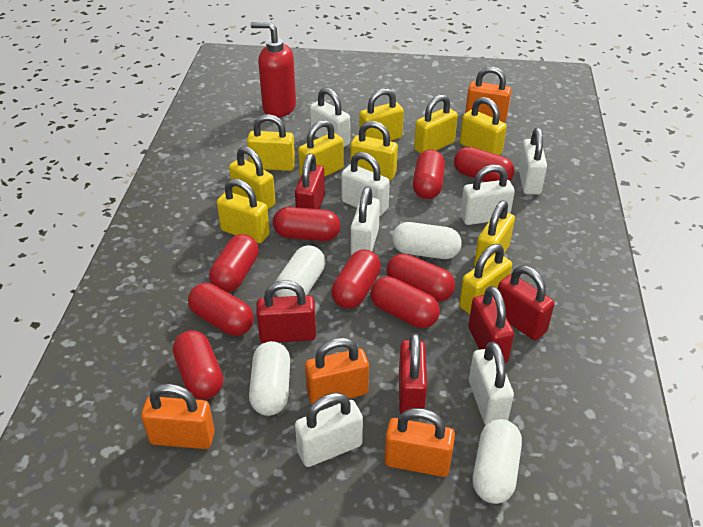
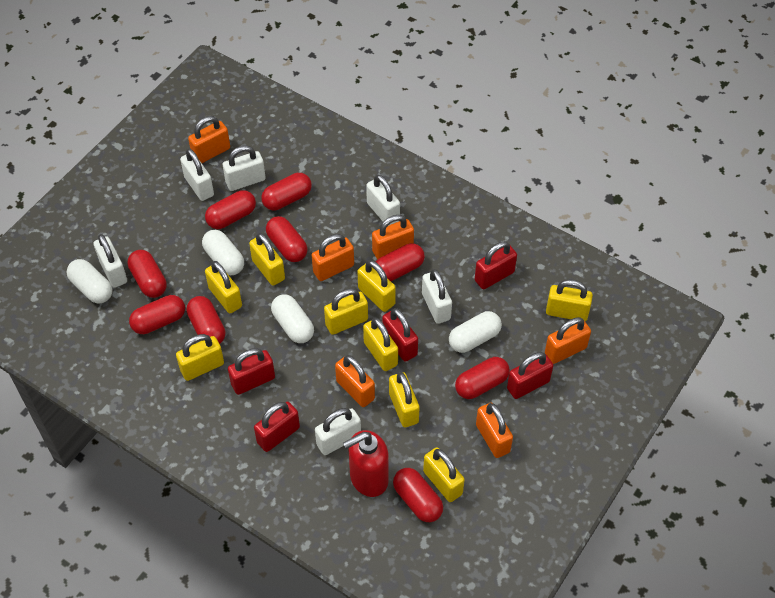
orange padlock: [141,384,215,449] [305,337,369,404] [385,408,455,477] [465,66,511,122] = 4 -> [188,116,230,163] [312,234,354,281] [335,355,375,407] [372,215,414,260] [476,403,513,458] [545,317,591,364] = 6
white padlock: [295,393,363,467] [310,88,350,148] [341,152,390,216] [351,187,380,256] [460,165,515,225] [469,341,514,425] [518,128,547,195] = 7 -> [93,234,127,288] [180,149,214,201] [223,145,266,191] [315,408,361,455] [366,175,400,226] [422,269,452,324] = 6
yellow padlock: [217,179,270,243] [229,146,275,210] [247,114,295,171] [298,120,344,177] [350,121,398,181] [359,88,404,141] [414,94,458,154] [459,244,512,314] [460,97,507,155] [474,200,515,266] = 10 -> [176,334,224,381] [205,261,242,313] [249,233,285,286] [324,289,368,335] [357,260,396,312] [363,318,398,371] [389,372,419,427] [423,447,465,502] [546,280,593,321] = 9

